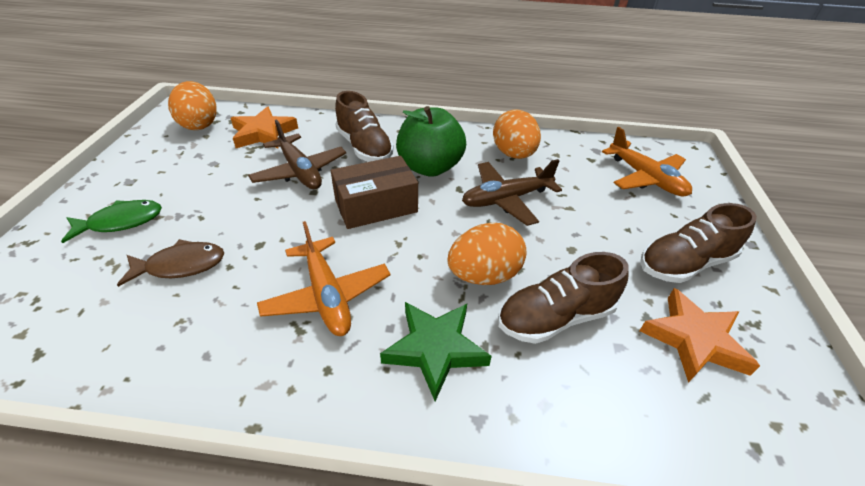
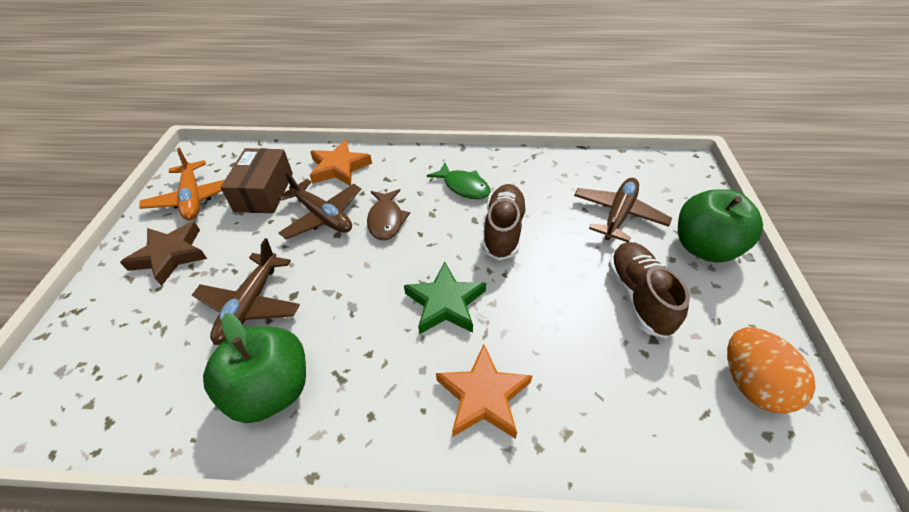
brown plane: [248,119,346,189] [462,159,562,226] = 2 -> [192,238,300,345] [278,171,361,239] [574,178,672,242] = 3
brown shoe: [335,91,394,162] [498,252,629,344] [640,203,757,283] = 3 -> [482,184,527,260] [608,242,690,338] = 2
brown star: none = 0 -> [120,221,207,286] = 1
green apple: [396,106,466,177] = 1 -> [203,313,306,423] [678,189,763,262] = 2
orange egg: [168,81,217,130] [447,223,527,285] [493,109,541,159] = 3 -> [727,327,816,414] = 1
orange plane: [257,221,390,336] [602,127,692,197] = 2 -> [139,148,225,220] = 1

